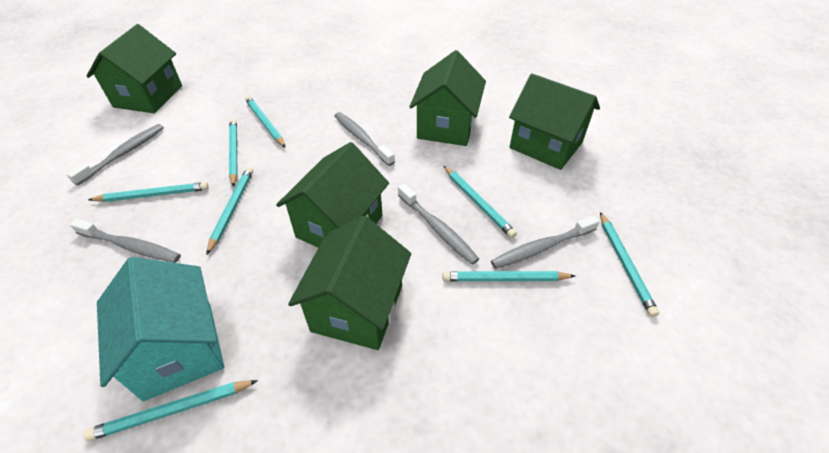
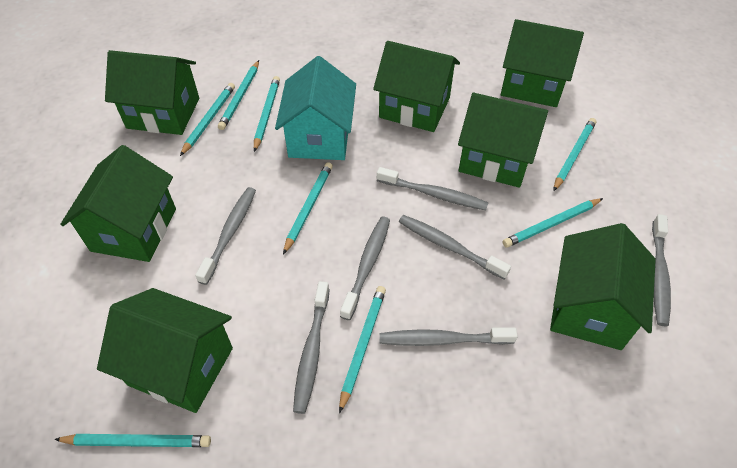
green house: [87,24,182,113] [276,142,389,248] [288,216,411,350] [409,50,486,146] [509,74,600,170] = 5 -> [60,145,176,262] [97,288,233,413] [105,50,199,135] [373,41,460,132] [458,93,548,188] [501,19,584,107] [550,223,656,350] = 7
grey toothbrush: [66,124,164,186] [70,219,181,263] [334,112,395,166] [398,183,479,265] [491,216,600,269] = 5 -> [195,187,256,285] [293,281,330,414] [340,217,390,320] [377,167,488,210] [379,328,518,346] [399,215,511,279] [652,214,671,326] = 7

